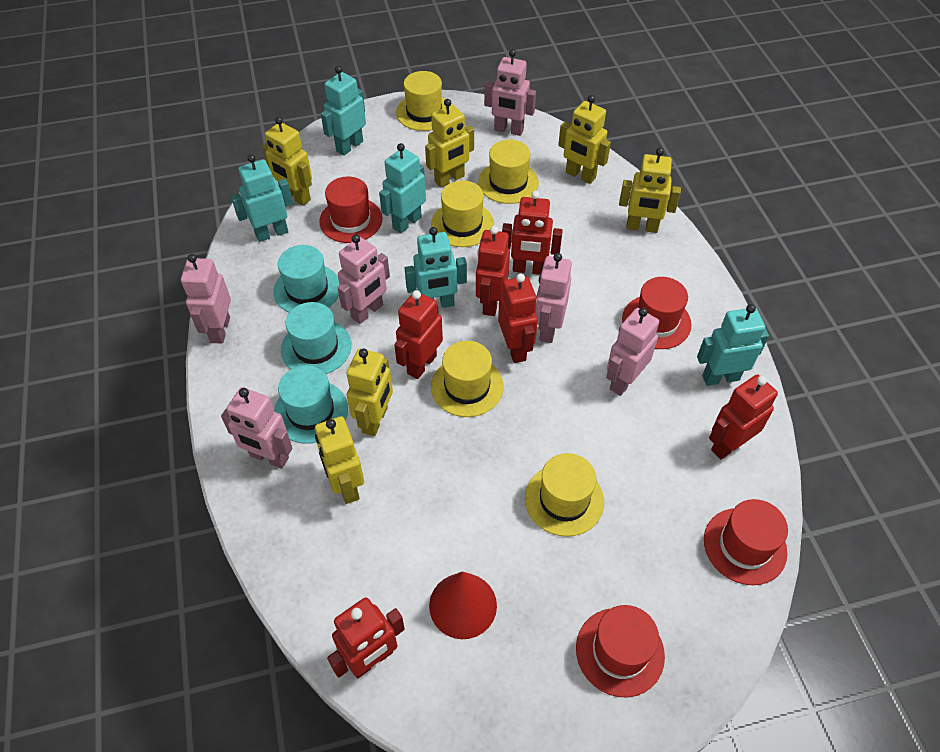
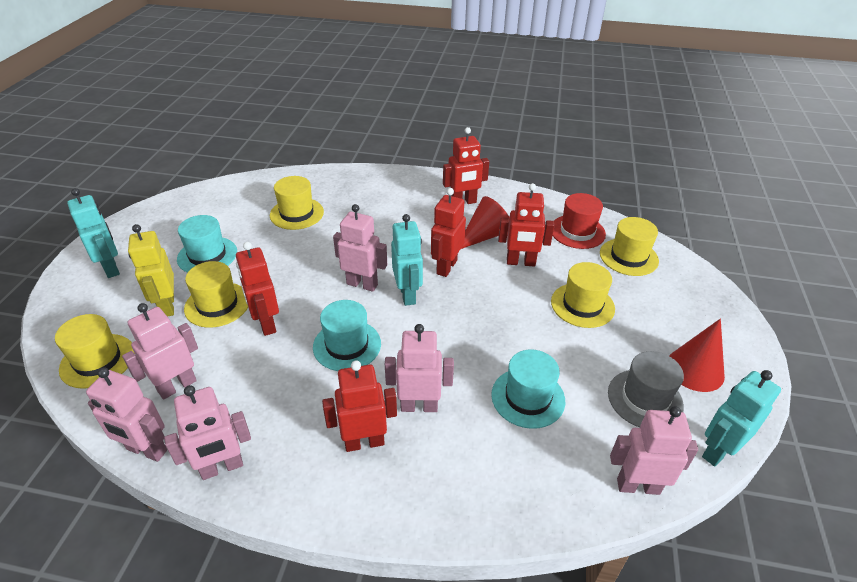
grey hat: none = 0 -> [608,351,684,428] = 1
red cone: [429,572,497,639] = 1 -> [461,196,510,249] [669,319,725,392] = 2
red hat: [319,177,383,243] [576,605,665,697] [622,277,692,349] [704,499,788,585] = 4 -> [553,193,606,249] = 1
red robot: [327,597,405,678] [394,290,443,379] [476,226,510,316] [498,274,538,363] [502,191,563,275] [709,374,778,459] = 6 -> [236,242,279,336] [322,360,397,452] [431,188,466,277] [443,127,489,204] [498,183,555,267] = 5
turquoise robot: [231,154,293,242] [321,66,366,156] [379,143,426,233] [405,227,467,308] [697,304,769,386] = 5 -> [67,188,120,278] [391,214,423,306] [702,370,781,467] = 3
yellow robot: [262,117,312,206] [315,416,364,504] [347,349,393,436] [425,99,474,188] [558,95,611,184] [619,148,681,233] = 6 -> [128,224,174,317] = 1

